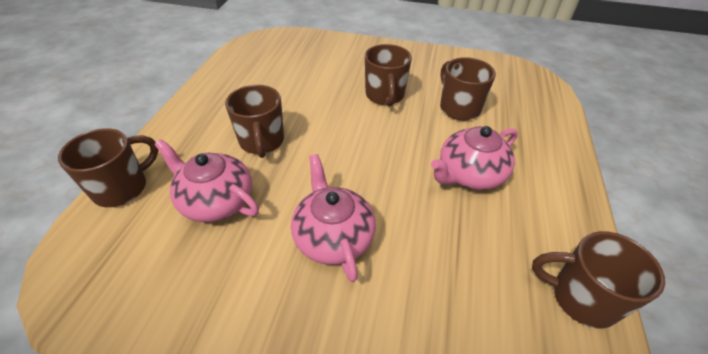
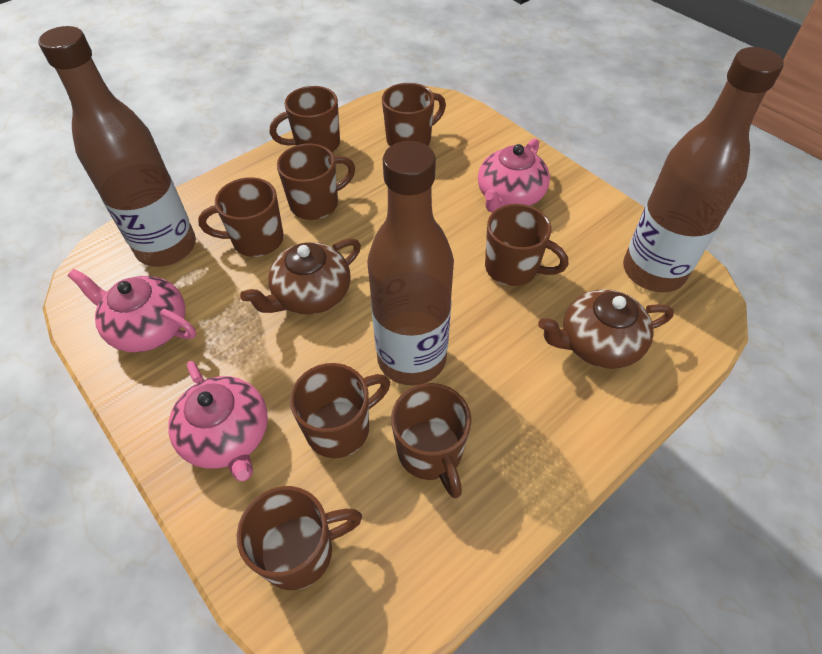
brown bottle: none = 0 -> [38,26,196,267] [367,141,454,385] [623,47,784,292] = 3
brown mug: [58,128,159,207] [225,85,284,158] [365,44,412,106] [440,57,496,121] [532,231,665,329] = 5 -> [198,177,284,257] [237,486,362,590] [270,86,340,152] [277,144,355,220] [290,363,390,458] [382,83,446,146] [391,383,472,499] [485,204,568,286] = 8
brown teapot: none = 0 -> [240,238,361,315] [538,289,674,369] = 2

